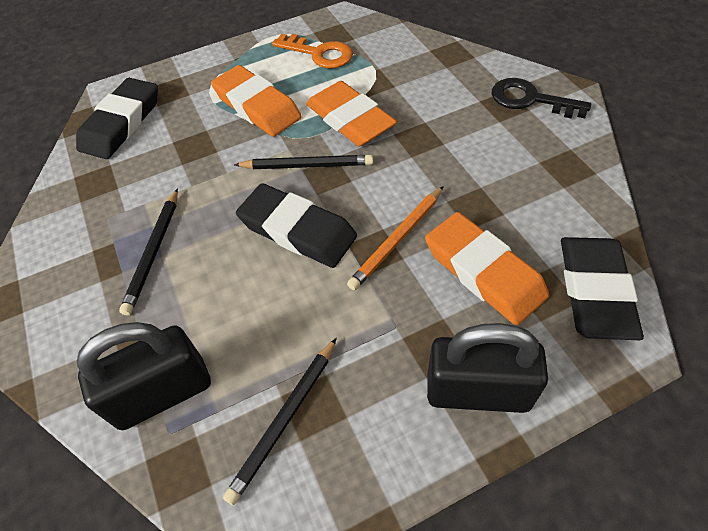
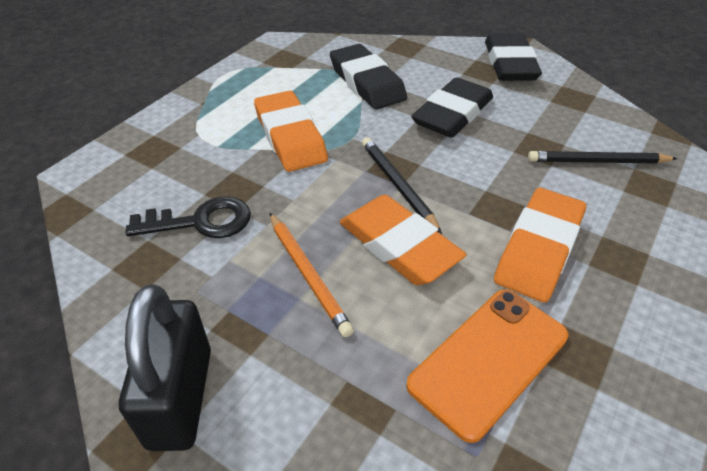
black padlock: [76,322,211,430] [427,323,548,413] = 2 -> [119,284,211,451] = 1
black pencil: [119,188,178,316] [223,338,337,505] [234,155,373,169] = 3 -> [362,137,442,234] [528,151,678,164] = 2
orange key: [272,34,353,68] = 1 -> none = 0
orange phone: none = 0 -> [406,289,569,443] = 1

